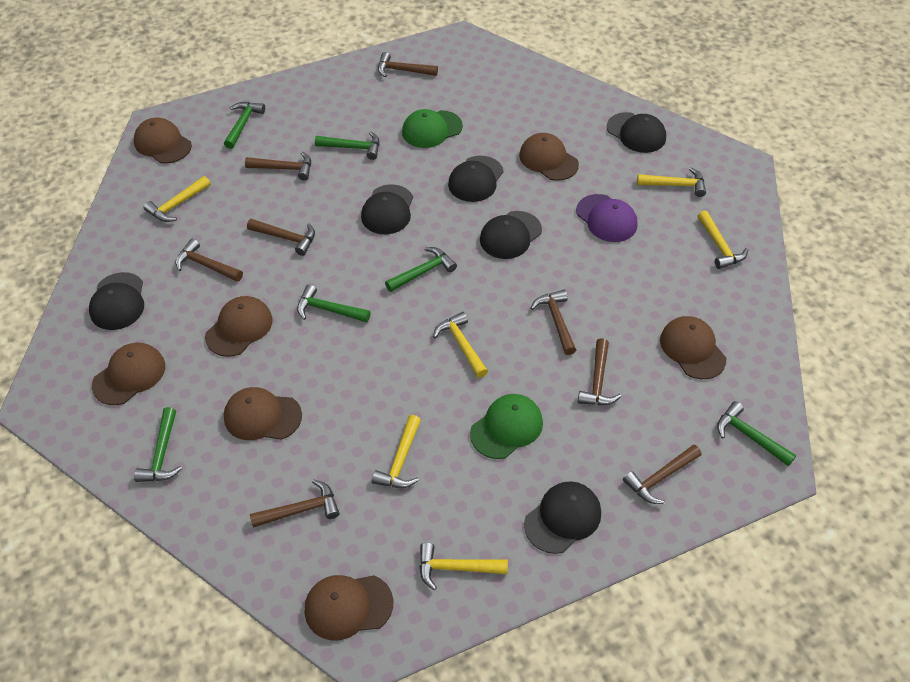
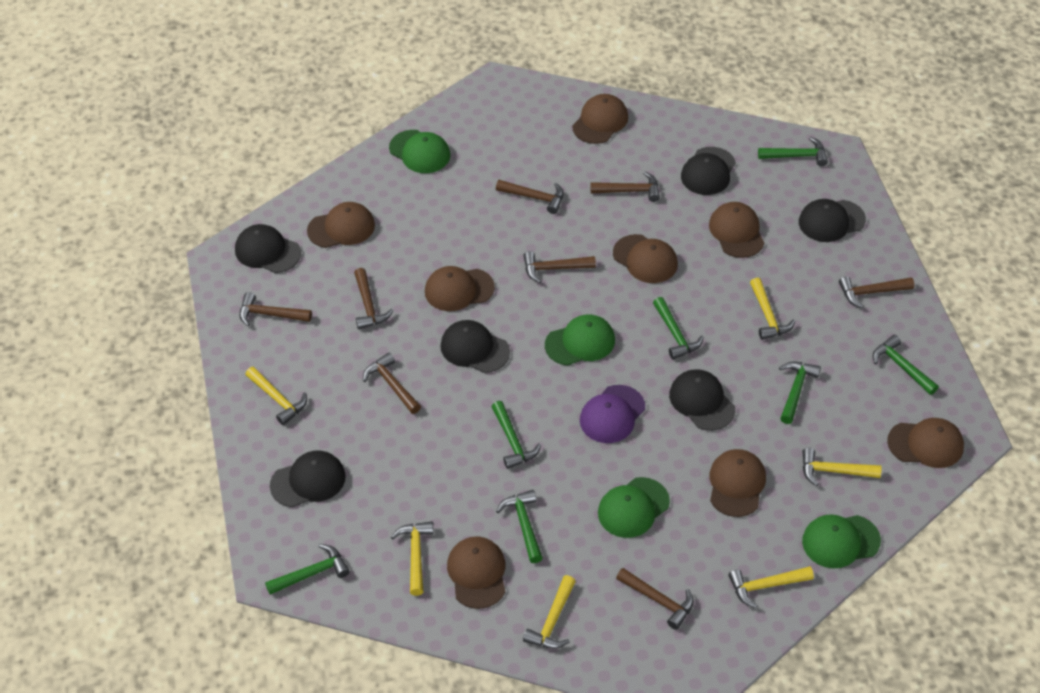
brown cap: [92,343,165,405] [134,117,192,164] [205,296,273,357] [224,387,302,440] [305,575,393,641] [519,133,579,181] [660,316,726,379] = 7 -> [307,202,375,248] [425,266,495,311] [447,537,505,609] [572,94,628,144] [613,234,678,283] [709,202,764,258] [710,449,766,517] [887,418,964,468] = 8
green cap: [402,109,463,148] [470,394,543,459] = 2 -> [389,130,450,173] [545,314,615,366] [598,477,670,538] [802,514,881,568] = 4
green hammer: [134,407,182,482] [224,102,265,149] [297,284,371,322] [315,131,380,160] [385,247,457,292] [717,401,796,466] = 6 -> [265,544,350,595] [491,401,541,469] [496,490,543,563] [653,297,704,360] [758,137,828,166] [779,361,821,424] [873,335,939,395] = 7

